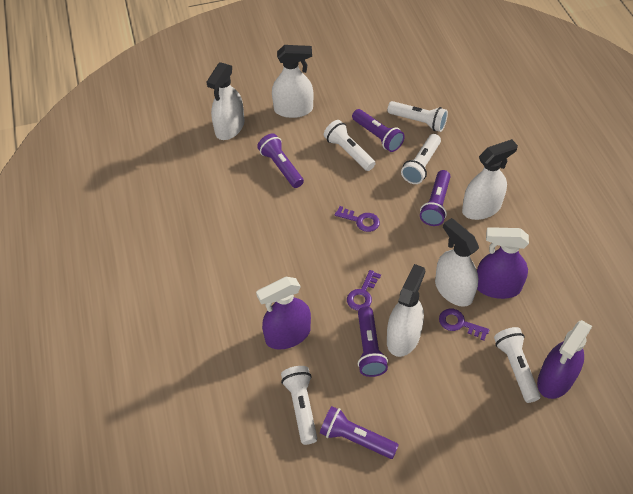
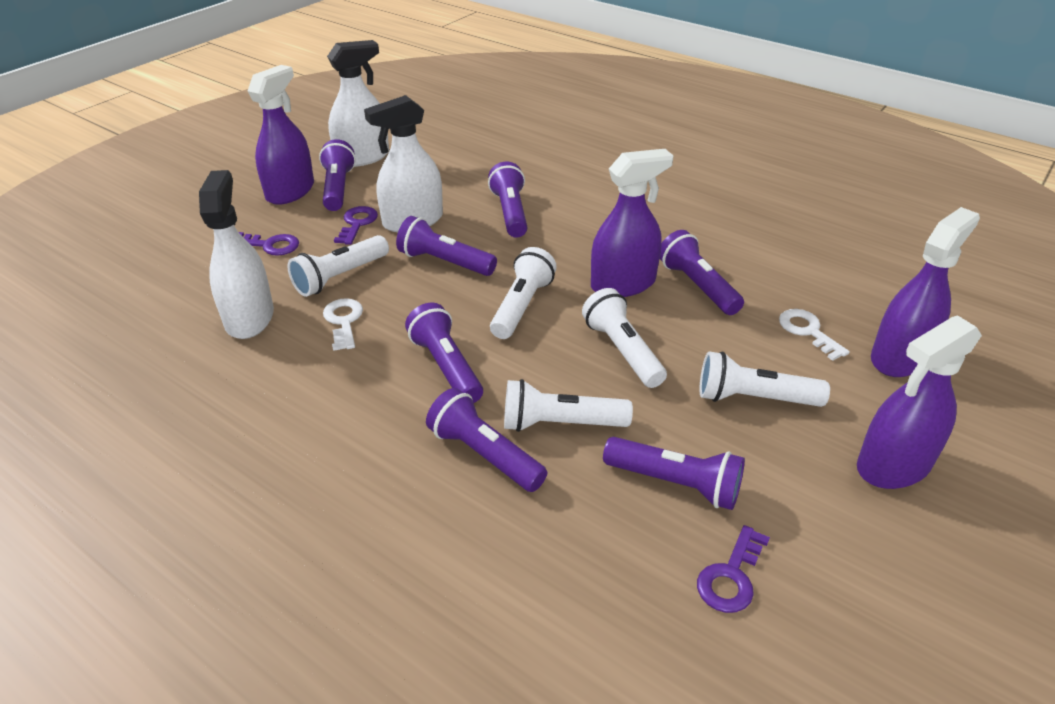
purple flashlight: [257,133,304,188] [320,406,399,459] [352,109,405,152] [358,307,388,377] [420,170,450,226] = 5 -> [319,139,356,211] [396,216,497,276] [405,303,483,403] [426,388,547,492] [488,162,527,238] [603,437,745,510] [660,230,744,315] = 7
purple spray bottle: [256,277,311,350] [477,227,529,299] [537,320,592,399] = 3 -> [248,65,314,205] [591,149,674,297] [857,315,982,489] [871,207,980,377] = 4
white key: none = 0 -> [323,298,363,351] [779,309,850,361] = 2
white spray bottle: [206,62,245,140] [272,45,313,118] [387,264,425,357] [435,218,479,307] [462,139,518,220] = 5 -> [199,170,274,339] [327,40,389,167] [364,95,443,232] = 3

